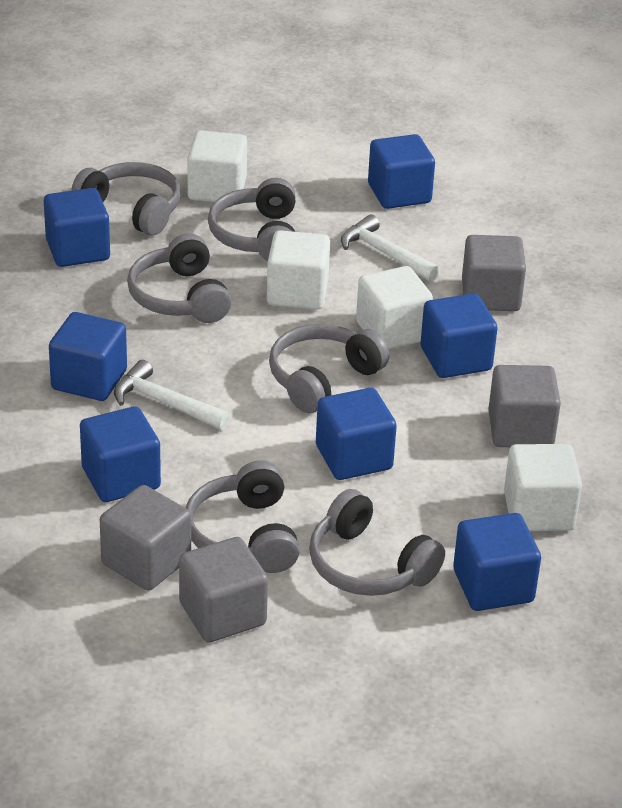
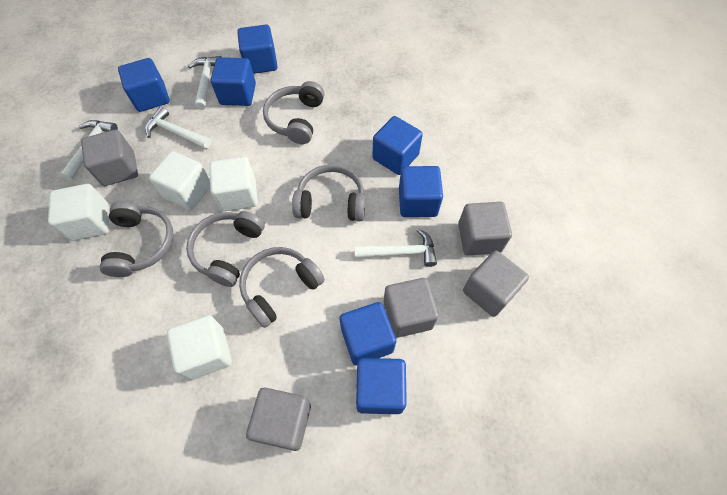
grey cube: [100,485,191,591] [179,537,268,643] [462,235,526,311] [488,365,561,447] = 4 -> [81,129,138,186] [246,388,311,451] [384,278,439,338] [458,202,512,255] [463,251,529,317] = 5
grey headphones: [71,162,181,236] [127,233,231,323] [185,460,300,573] [208,178,296,261] [269,324,389,413] [309,489,445,596] = 6 -> [99,201,173,277] [186,211,265,287] [239,247,325,328] [263,81,325,144] [292,164,365,221] = 5
white hammer: [114,360,231,430] [341,214,440,282] = 2 -> [60,120,118,180] [145,107,211,149] [188,56,221,110] [354,228,437,267] = 4

